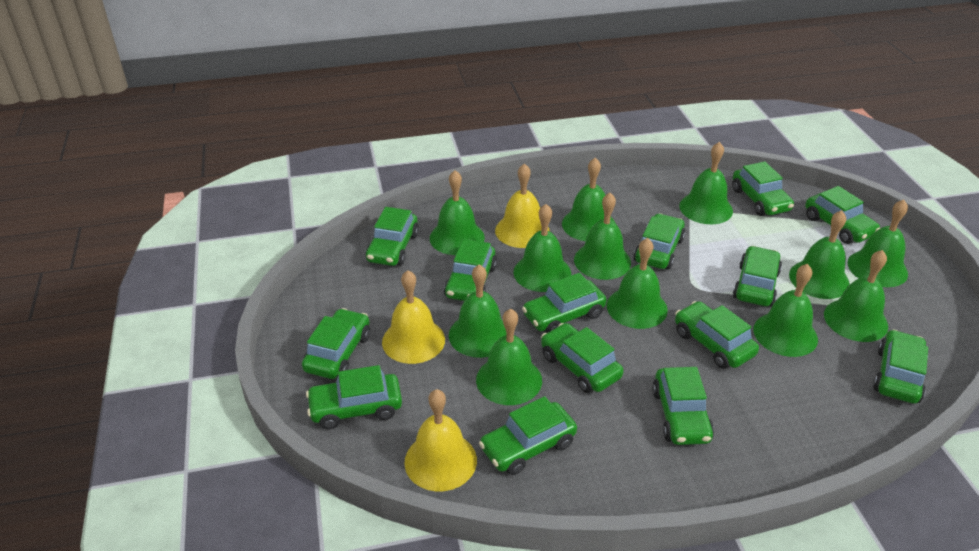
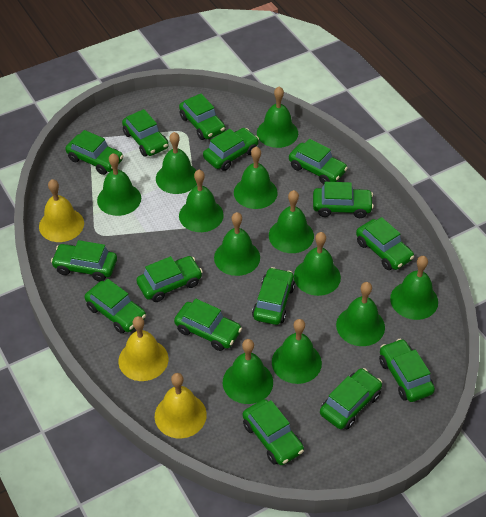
green car: [302,308,370,379] [306,365,402,429] [365,207,419,266] [444,239,497,301] [479,396,577,475] [522,273,607,333] [541,323,624,393] [633,213,685,270] [652,367,714,445] [675,301,759,369] [732,161,794,216] [733,246,782,306] [805,186,880,244] [873,329,928,404] = 14 -> [51,240,117,281] [65,130,123,175] [85,279,146,334] [122,109,169,157] [137,256,203,302] [174,299,242,351] [179,93,225,140] [203,128,259,171] [243,399,304,465] [252,267,295,325] [289,139,348,184] [313,182,374,218] [320,368,382,430] [356,217,414,270] [379,339,435,402] = 15

